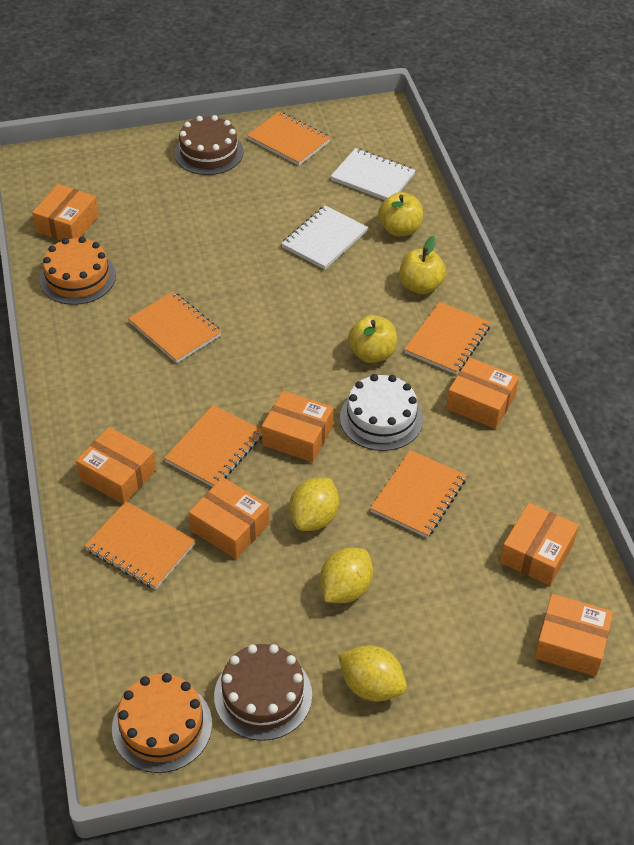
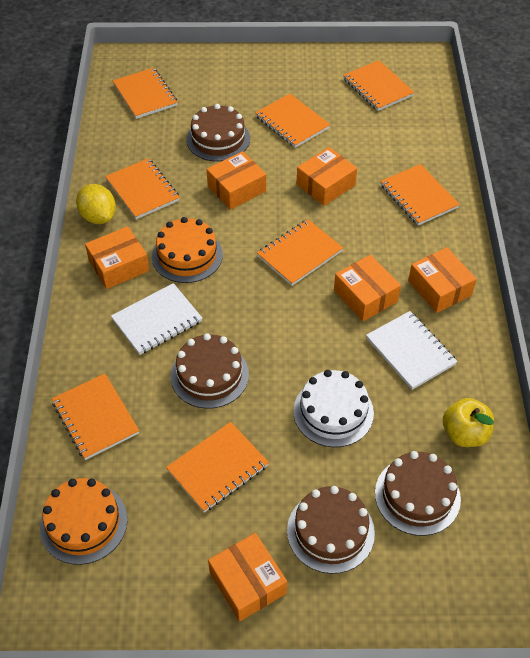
brown cake: [174,115,244,175] [214,644,312,741] = 2 -> [171,333,249,409] [186,104,250,162] [287,486,375,574] [375,451,461,536] = 4
orange box: [32,184,99,241] [76,427,156,504] [189,477,269,559] [262,391,333,462] [446,358,519,429] [500,503,579,586] [534,594,613,676] = 7 -> [85,226,149,289] [207,151,266,210] [208,533,287,622] [297,147,357,206] [334,255,401,321] [408,247,477,313] = 6
orange notebook: [84,501,196,590] [128,291,222,363] [164,405,262,487] [247,112,331,166] [370,450,467,538] [404,302,491,374] = 6 -> [52,374,139,460] [105,158,180,219] [113,68,177,119] [166,422,269,513] [255,94,330,148] [257,219,343,286] [343,60,415,111] [381,164,460,225] = 8
yellow apple: [348,315,397,363] [378,192,423,236] [400,236,446,294] = 3 -> [443,398,494,447] = 1
yellow lemon: [289,477,339,531] [320,548,373,603] [338,645,407,701] = 3 -> [76,184,116,224] = 1

